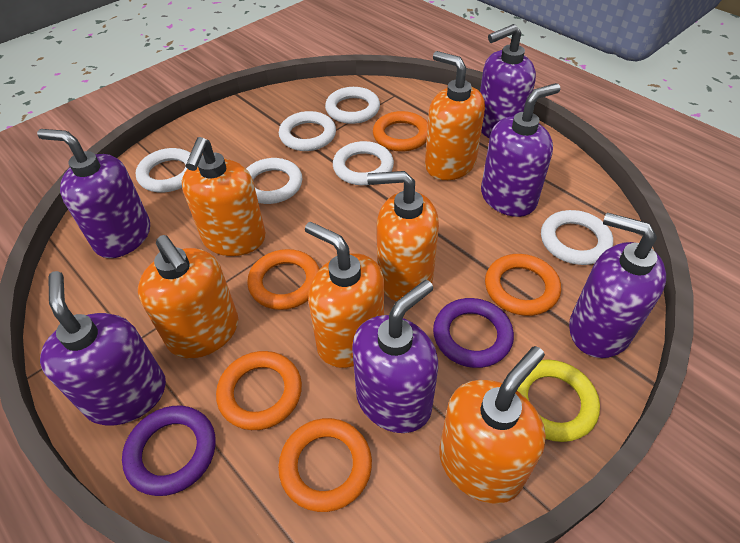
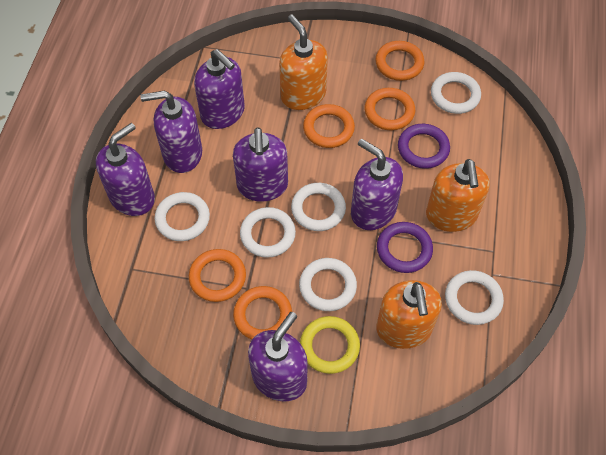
orange soap dispenser: [138,235,238,358] [182,137,266,256] [305,222,384,368] [367,171,439,301] [425,51,485,180] [439,346,546,504] = 6 -> [279,14,328,110] [376,280,442,349] [426,159,490,232] = 3

